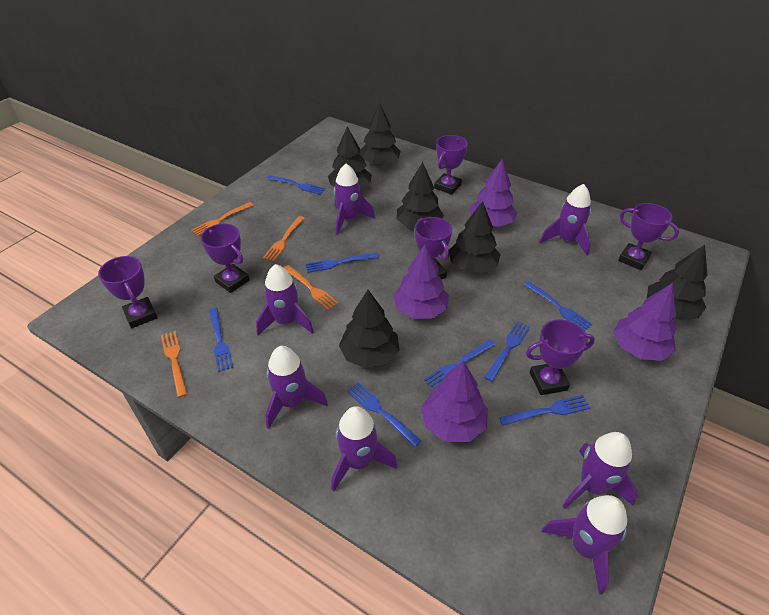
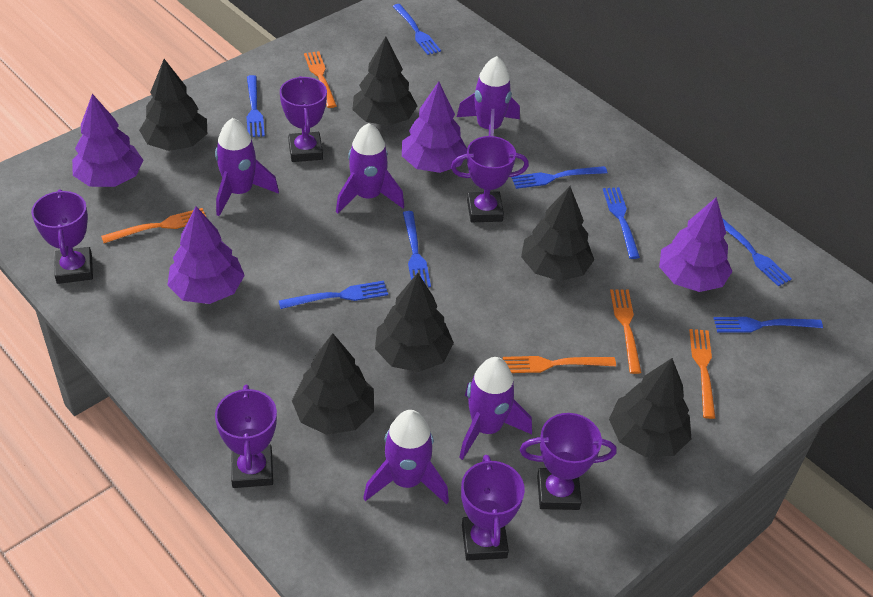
orange fork: [161,331,187,398] [191,202,253,236] [263,216,305,261] [284,265,339,310] = 4 -> [101,208,206,243] [304,51,337,108] [503,356,616,373] [610,289,642,374] [689,329,716,419] = 5
purple rocket: [256,264,314,335] [265,346,328,429] [331,406,397,491] [334,164,375,235] [540,184,591,255] [542,495,627,594] [562,432,638,509] = 7 -> [215,118,279,216] [336,123,404,214] [363,410,449,504] [457,56,520,136] [459,357,532,460] = 5

